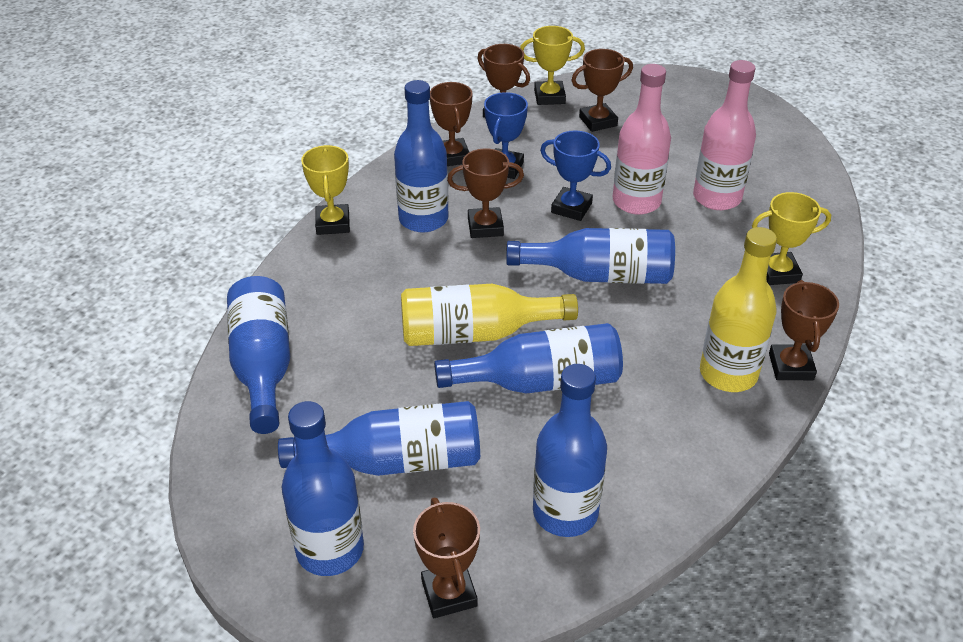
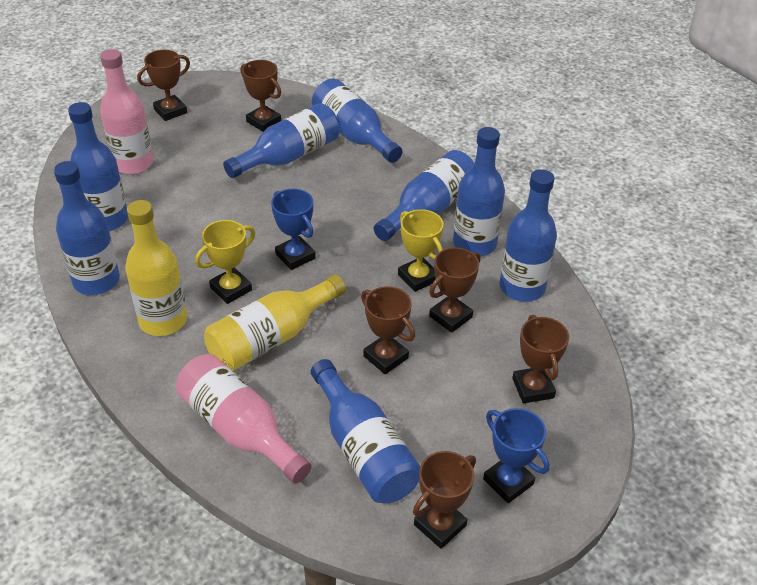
blue bottle: [227,276,290,434] [278,401,480,476] [282,401,364,576] [394,80,449,233] [434,323,623,394] [506,228,675,284] [533,364,607,537] = 7 -> [54,161,120,295] [68,102,128,231] [223,103,339,178] [311,359,420,503] [312,78,402,163] [374,150,474,241] [453,127,505,256] [500,169,557,302] = 8
yellow trophy: [301,145,350,235] [520,26,585,105] [752,192,831,285] = 3 -> [195,220,255,304] [398,209,444,292] = 2

